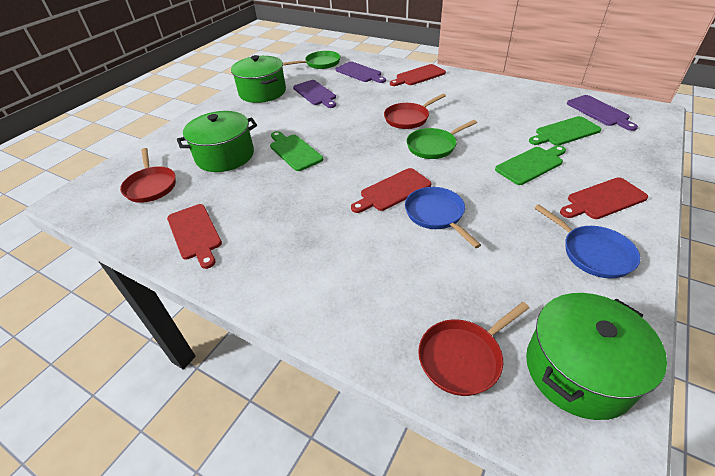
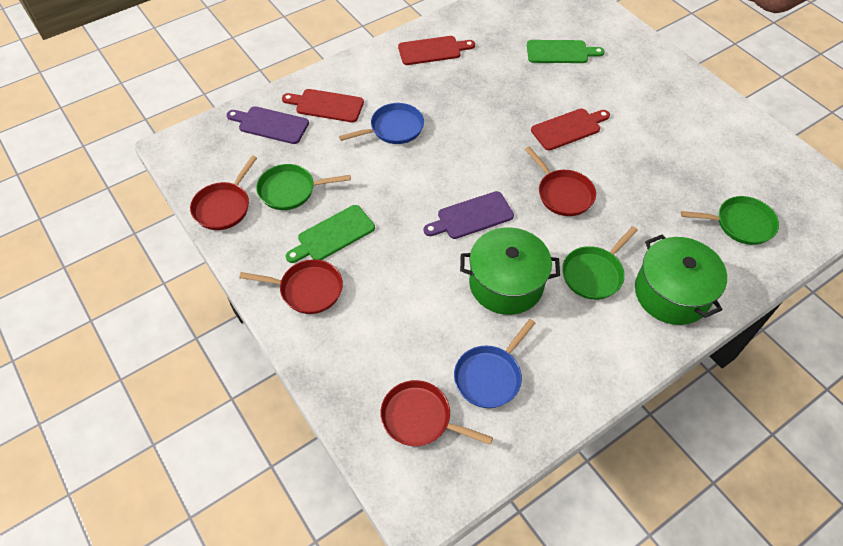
green cutting board: [270,131,323,171] [495,145,566,185] [529,116,601,145] = 3 -> [286,205,375,263] [527,40,605,63] = 2
green pan: [283,51,341,69] [407,120,477,159] = 2 -> [256,164,351,210] [562,226,638,300] [681,196,779,245] = 3
green pot: [177,111,257,172] [231,55,286,103] [526,293,667,420] = 3 -> [460,227,560,315] [635,235,727,325] = 2
purple cutting board: [293,80,336,108] [336,62,386,83] [567,95,638,131] = 3 -> [226,106,309,144] [424,191,514,239] = 2
red cutting board: [167,204,222,269] [351,168,431,213] [390,64,446,86] [560,177,648,219] = 4 -> [282,89,364,122] [398,36,475,65] [531,109,610,151] = 3
red pan: [120,148,176,203] [384,93,446,129] [418,302,529,396] = 3 -> [190,155,257,230] [239,259,343,314] [380,380,493,446] [525,146,596,216] = 4

